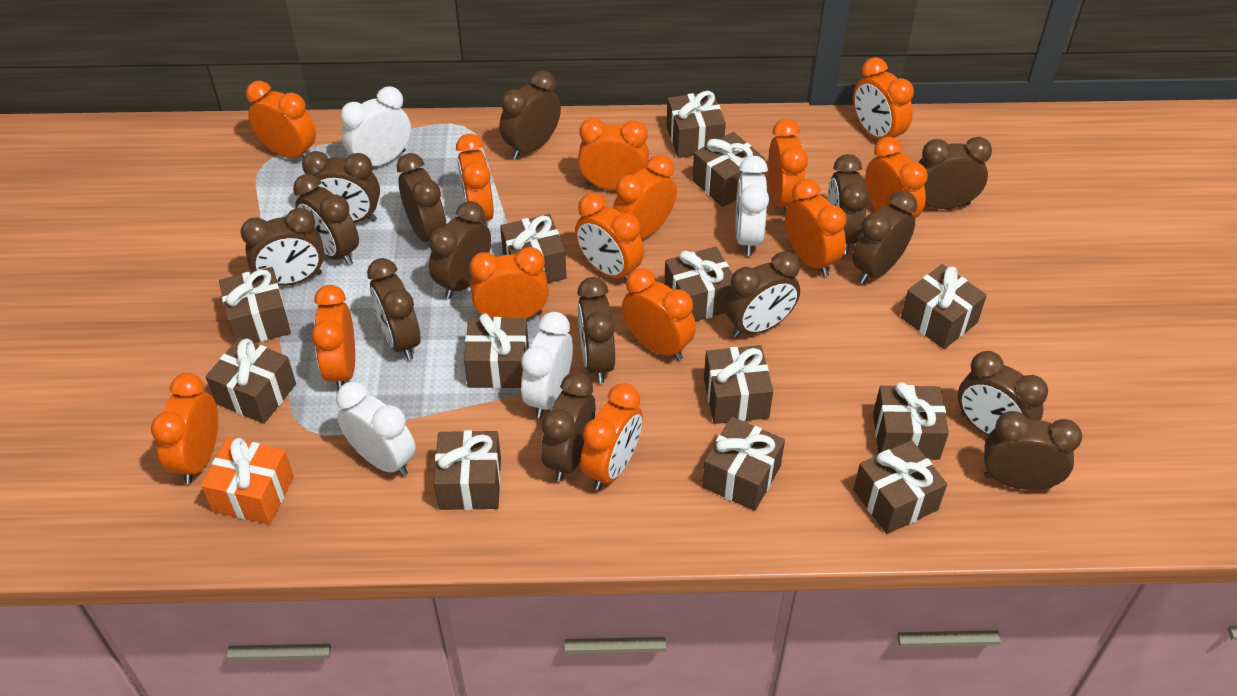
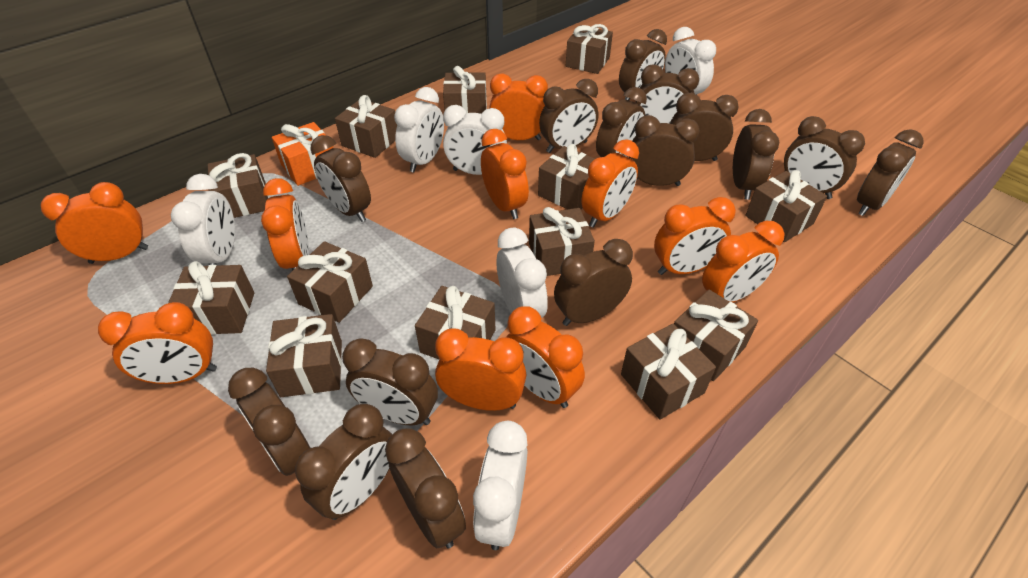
orange clock: [151,373,218,484] [246,81,316,158] [312,285,355,390] [456,134,494,224] [470,247,549,319] [575,193,644,280] [578,118,649,190] [580,383,643,490] [613,155,677,239] [622,268,696,361] [768,119,808,212] [785,179,847,276] [853,57,914,140] [865,137,928,218] = 14 -> [41,182,148,264] [98,302,217,384] [261,178,309,271] [435,328,526,411] [481,129,529,219] [489,73,548,140] [507,306,585,408] [582,139,639,228] [654,197,736,275] [702,221,784,303] = 10
white clock: [336,382,416,476] [341,86,411,166] [521,312,573,418] [736,156,769,256] = 4 -> [171,174,235,265] [394,87,444,173] [443,105,507,175] [473,421,528,550] [496,227,548,318] [665,27,716,95] = 6

